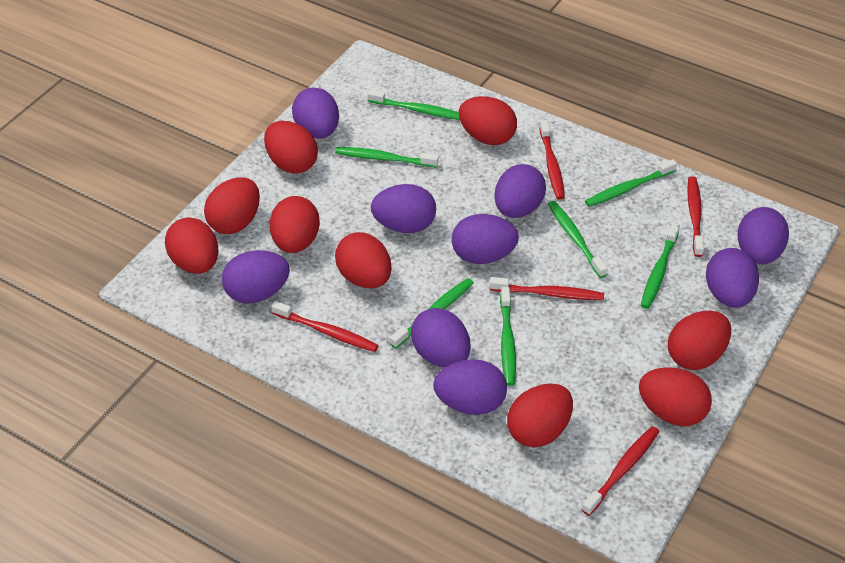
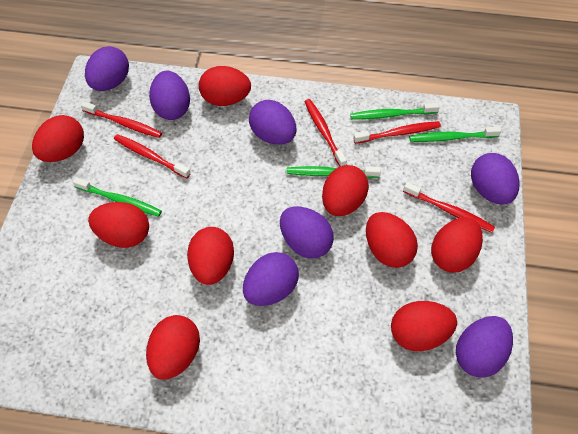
green toothbrush: [335,147,439,168] [367,90,460,120] [390,278,474,349] [500,287,516,386] [548,201,608,278] [585,159,677,207] [641,223,680,309] = 7 -> [73,177,162,217] [286,166,381,178] [350,103,439,120] [409,126,501,142] = 4
purple egg: [222,250,290,304] [292,87,339,139] [371,184,436,233] [411,308,471,367] [433,359,507,415] [452,214,519,264] [494,164,546,218] [706,248,759,308] [737,207,789,264] = 9 -> [85,46,129,91] [149,71,190,120] [243,252,299,306] [249,100,296,145] [280,206,334,259] [456,316,513,378] [471,153,519,205] = 7

